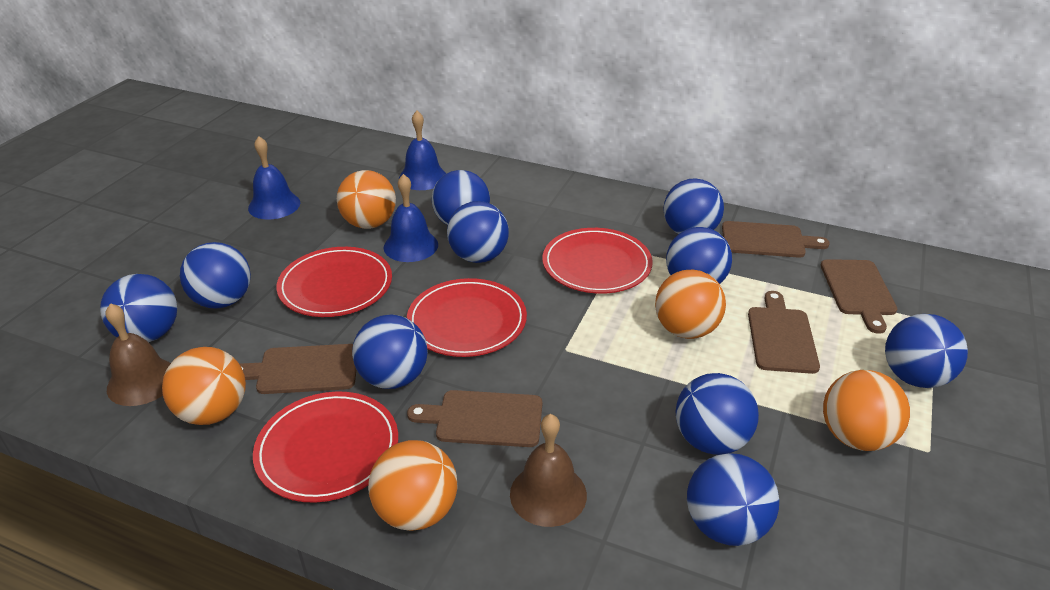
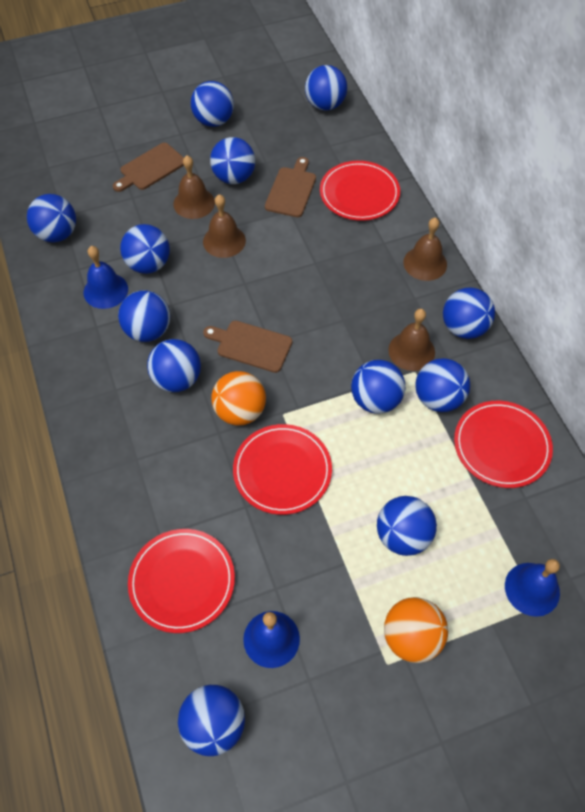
blue ball: [100,274,177,342] [180,242,251,309] [352,315,428,389] [432,170,490,225] [447,201,509,263] [663,178,724,234] [666,227,732,284] [676,373,759,455] [687,453,779,546] [885,314,968,388] = 10 -> [27,194,76,242] [118,290,170,342] [120,224,170,274] [147,339,201,392] [178,685,245,756] [191,81,234,127] [210,137,255,184] [305,65,347,111] [351,360,405,414] [377,496,437,556] [415,358,470,412] [443,288,495,339] = 12
brown bell: [105,303,171,406] [510,414,587,527] = 2 -> [173,155,215,219] [203,194,246,258] [388,309,435,371] [403,217,447,281] = 4
brown cutting board: [240,344,356,394] [407,390,542,447] [722,221,830,258] [748,291,820,374] [821,259,897,334] = 5 -> [113,143,184,192] [203,321,292,373] [265,157,316,217] = 3
orange ball: [162,347,246,425] [337,170,396,229] [368,440,457,531] [655,269,726,339] [823,370,910,451] = 5 -> [211,371,266,425] [384,597,448,663] = 2

